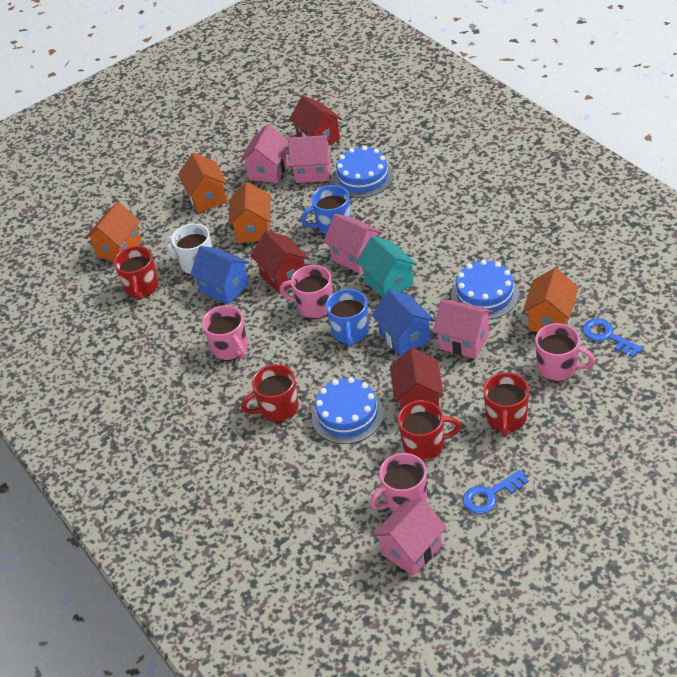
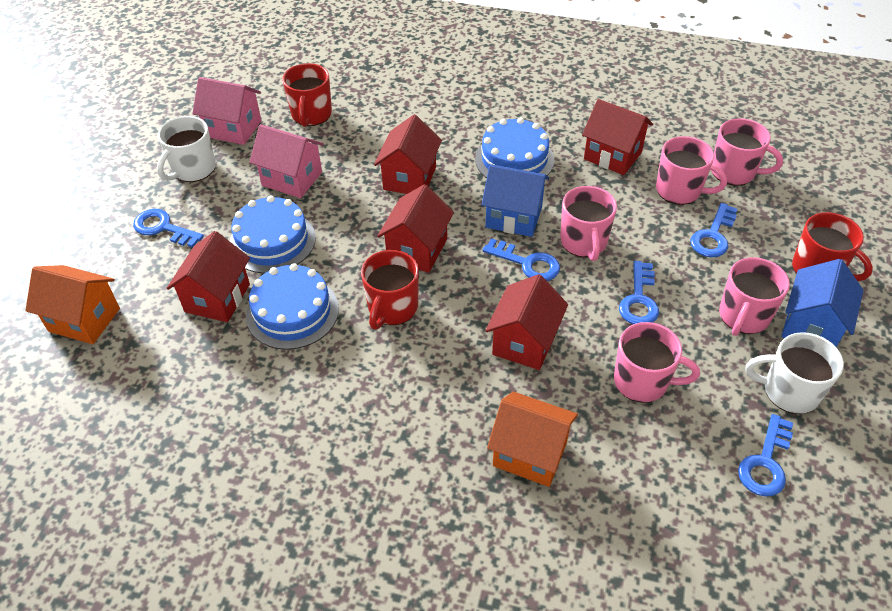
blue key: [463,470,529,514] [583,318,643,358] = 2 -> [133,209,204,248] [482,238,560,281] [619,261,659,324] [690,203,737,257] [738,414,793,497] = 5
blue mug: [301,185,351,235] [326,289,369,347] = 2 -> none = 0
orange house: [85,202,142,261] [178,153,227,213] [228,182,271,243] [523,268,579,332] = 4 -> [25,265,120,344] [487,391,578,487] = 2
pink house: [240,124,289,183] [288,135,331,183] [324,214,383,273] [372,499,447,576] [433,300,493,359] = 5 -> [192,77,262,145] [250,124,324,198] = 2
pink mug: [202,305,248,361] [279,265,333,319] [370,453,427,512] [535,323,595,382] = 4 -> [560,186,617,261] [614,322,700,403] [656,136,727,205] [712,118,783,186] [719,257,790,336] = 5
red house: [251,230,309,294] [289,95,342,146] [390,348,444,409] = 3 -> [167,231,250,322] [374,115,442,194] [377,184,454,273] [485,274,568,370] [582,99,653,175] = 5
red mug: [114,246,159,300] [241,364,299,422] [398,400,461,461] [483,372,529,437] = 4 -> [282,63,332,127] [361,250,419,329] [792,212,873,281] = 3
turquoise house: [356,236,417,298] = 1 -> none = 0
white mug: [164,223,212,274] = 1 -> [157,116,216,182] [746,332,844,414] = 2

